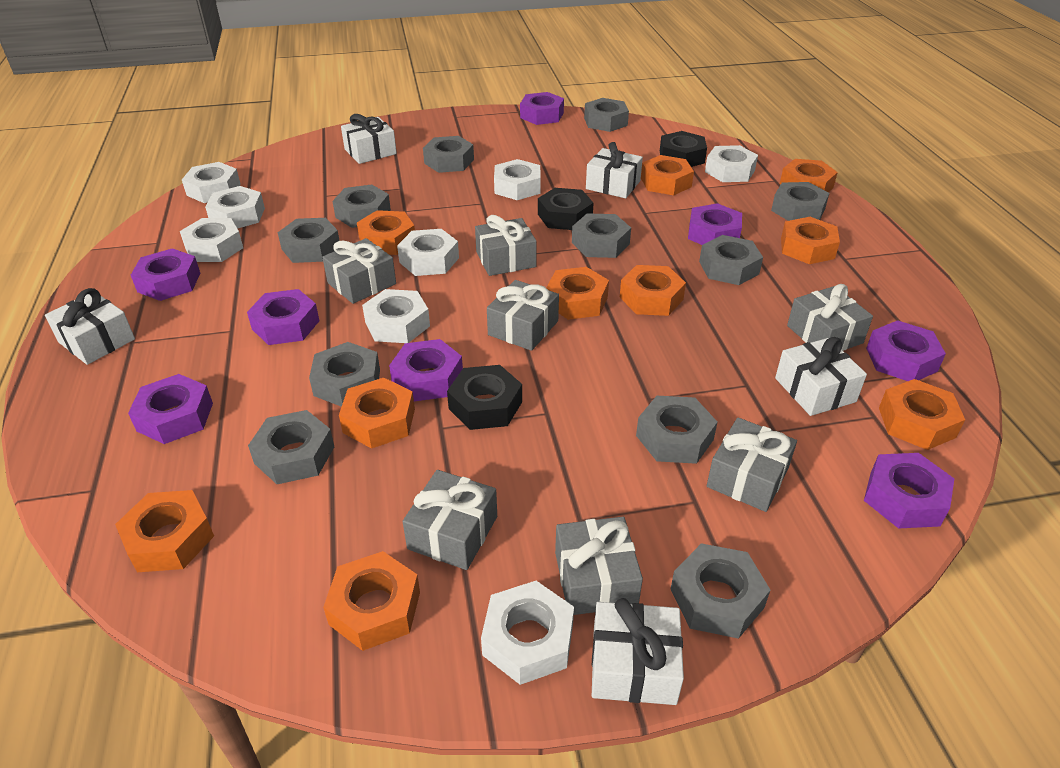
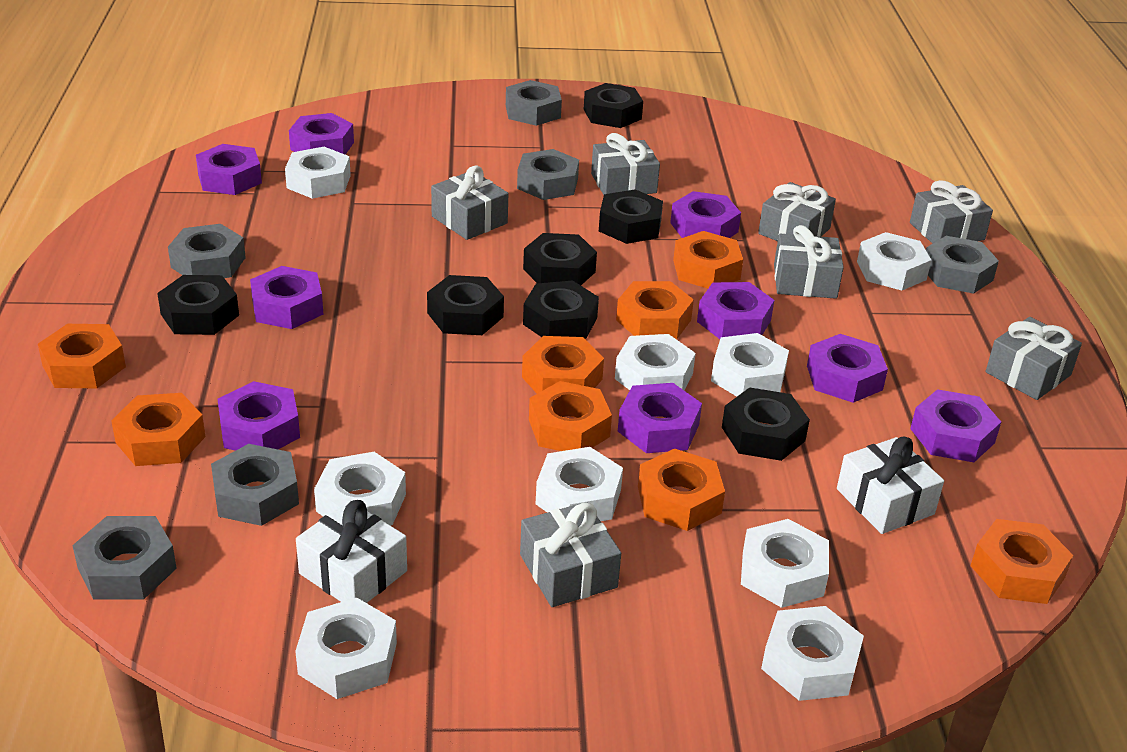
black nut: [447,365,522,430] [538,188,593,230] [660,131,707,167] = 3 -> [157,275,239,335] [427,275,504,335] [523,233,597,285] [523,280,599,339] [584,83,643,128] [599,189,663,244] [722,387,810,461] = 7
grey nut: [248,410,334,484] [278,218,340,263] [309,342,380,407] [333,185,391,228] [423,136,474,173] [572,213,631,258] [584,98,629,132] [636,396,717,464] [671,543,770,639] [699,235,763,285] [771,182,829,221] = 11 -> [72,516,177,600] [168,224,246,278] [211,444,299,526] [506,80,562,126] [517,149,579,200] [926,236,999,294] = 6
orange nut: [115,490,214,572] [323,551,420,651] [339,378,415,448] [357,210,415,255] [546,267,609,320] [620,265,686,316] [641,155,694,195] [780,159,838,192] [781,217,840,264] [879,379,965,450] = 10 -> [38,324,126,388] [111,393,205,466] [522,336,604,394] [529,381,612,451] [616,281,694,340] [638,449,725,531] [673,231,743,288] [970,519,1074,604] = 8
purple nut: [128,374,213,444] [131,248,200,301] [247,289,320,345] [389,339,463,401] [520,92,564,125] [688,203,742,245] [864,453,954,529] [866,320,946,381] = 8 -> [196,144,262,195] [217,381,300,451] [250,266,323,329] [289,113,354,155] [618,383,702,453] [670,191,741,238] [697,282,774,339] [807,334,888,403] [910,389,1001,462] = 9
white gift: [45,288,135,365] [341,114,397,164] [586,142,643,198] [592,598,684,705] [775,337,867,416] = 5 -> [296,500,407,603] [837,437,944,534] = 2
white nut: [180,218,243,262] [182,162,241,203] [205,186,265,229] [362,289,430,343] [397,229,459,276] [481,581,574,685] [494,159,541,200] [705,145,758,182] = 8 -> [285,147,351,199] [295,598,397,699] [314,452,406,525] [536,447,623,521] [615,334,696,390] [711,333,789,397] [741,519,829,608] [761,606,864,701] [857,232,931,291] = 9

